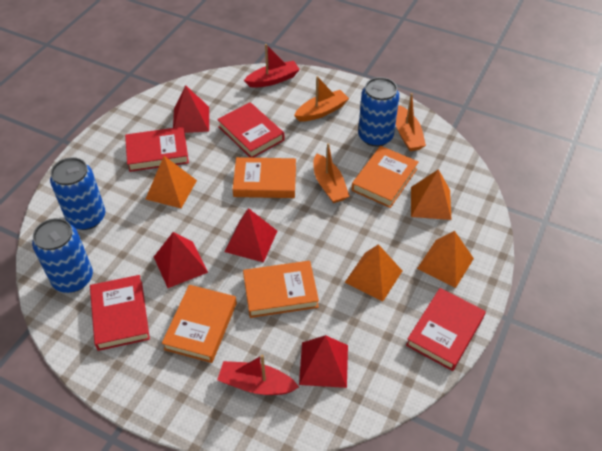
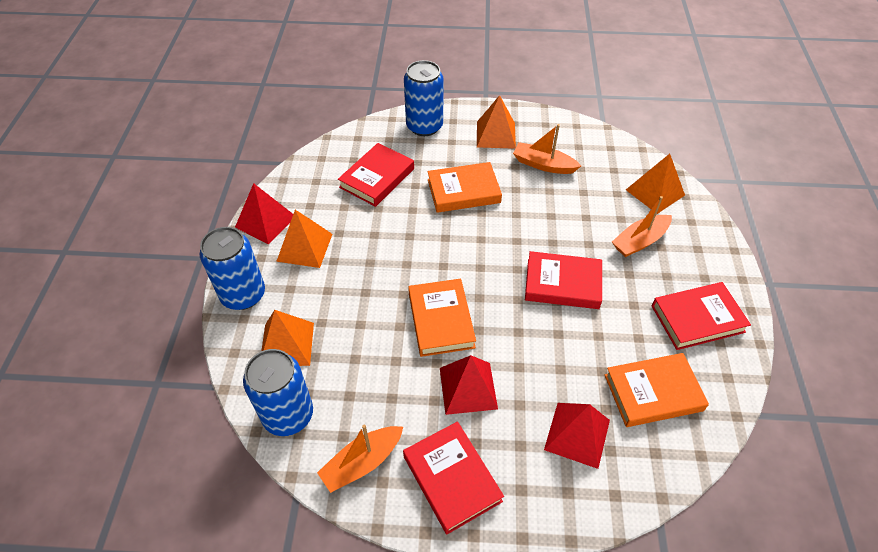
orange book: [162,285,237,363] [232,157,296,198] [243,261,319,318] [351,146,419,208] = 4 -> [408,279,476,357] [427,162,502,213] [605,353,709,427] = 3
red boat: [217,355,299,395] [244,44,300,88] = 2 -> none = 0
red pyramid: [154,232,208,288] [173,85,209,133] [225,208,277,263] [299,335,348,388] = 4 -> [235,183,293,245] [440,355,498,415] [544,403,610,469] = 3

